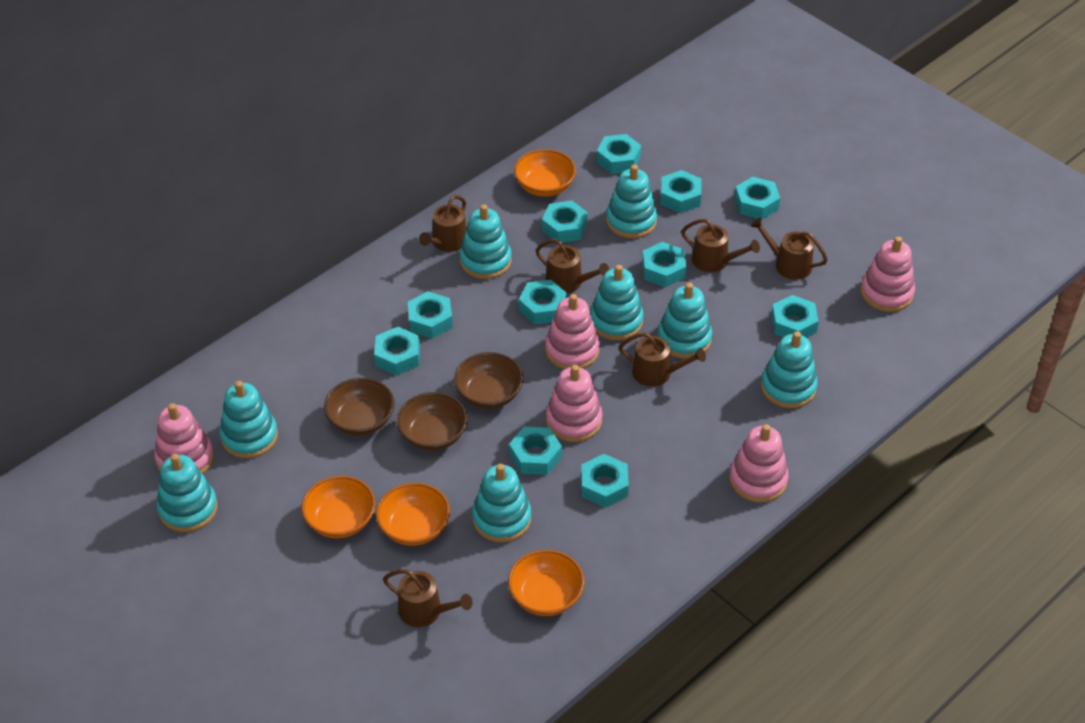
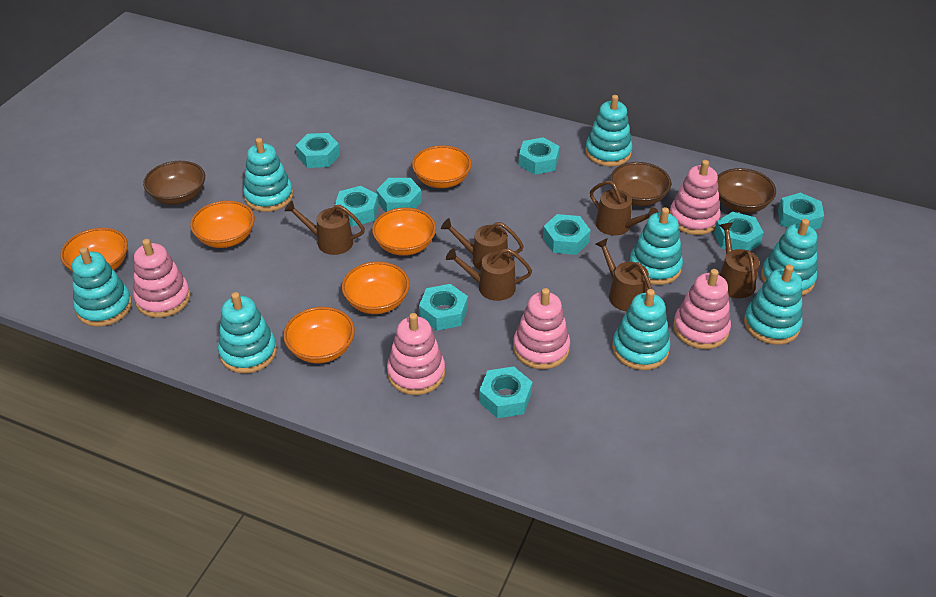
orange bowl: [301,476,376,538] [376,483,450,546] [508,549,585,616] [514,149,576,197] = 4 -> [60,228,128,272] [190,201,255,248] [283,307,355,363] [342,262,410,314] [372,208,436,256] [412,145,472,188] = 6
turquoise nut: [374,327,420,375] [407,291,453,339] [509,427,562,475] [519,280,567,325] [542,200,588,242] [581,454,629,508] [597,134,641,174] [642,242,686,287] [660,170,702,213] [735,177,780,220] [771,295,819,338] = 11 -> [296,133,340,168] [335,186,379,227] [376,178,422,212] [419,284,468,330] [479,366,533,418] [518,137,560,175] [543,214,591,255] [714,212,764,251] [778,193,824,230] = 9

